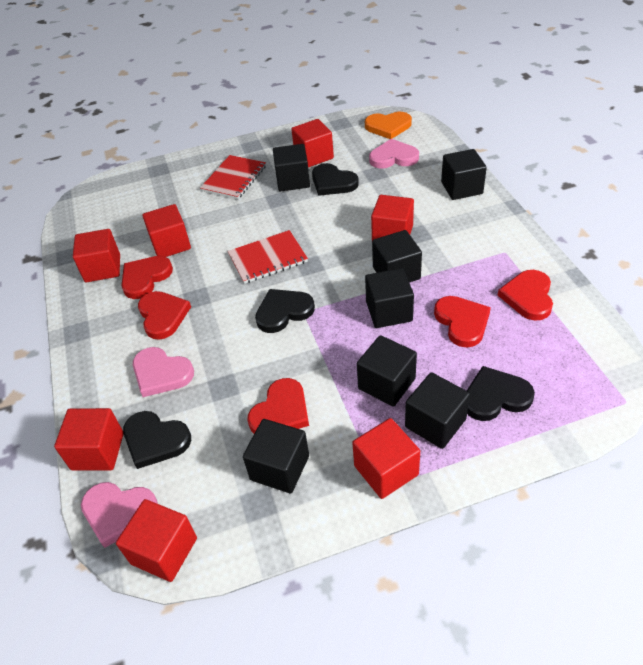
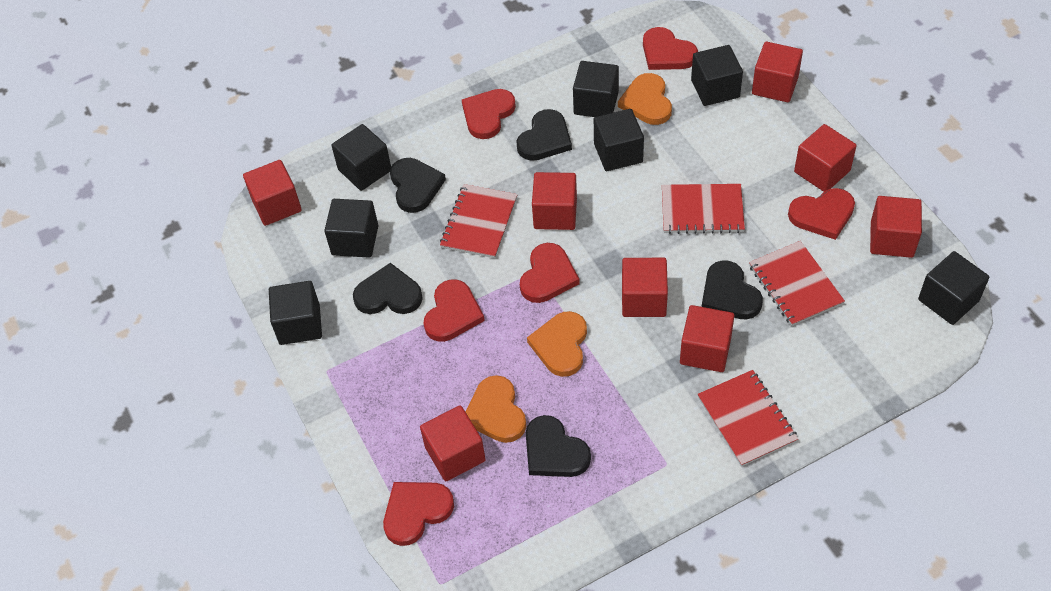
black heart: [123,411,191,469] [255,289,315,333] [312,163,359,196] [467,366,535,421] = 4 -> [353,263,423,314] [390,158,446,213] [516,109,572,161] [526,415,591,477] [702,260,763,319] = 5
orange heart: [365,112,412,139] = 1 -> [466,375,526,443] [527,311,587,377] [618,73,672,125] = 3
pink heart: [81,482,158,548] [133,347,194,397] [369,139,419,168] = 3 -> none = 0
red cube: [54,408,124,470] [73,229,120,282] [116,499,197,582] [142,204,191,257] [291,119,334,168] [352,418,420,499] [371,195,414,240] = 7 -> [243,160,302,226] [420,406,486,481] [532,172,577,230] [622,258,668,317] [680,305,734,372] [752,42,803,102] [794,124,857,192] [870,196,922,258] = 8
red heart: [122,256,173,299] [138,291,191,340] [248,378,309,433] [434,296,491,348] [498,270,553,320] = 5 -> [383,482,454,546] [423,279,485,342] [462,89,516,139] [520,243,580,303] [643,27,698,70] [788,188,855,240] = 6
red notebook: [200,155,266,199] [228,230,308,284] = 2 -> [440,184,518,258] [662,184,745,234] [697,370,798,467] [749,241,845,326] = 4

